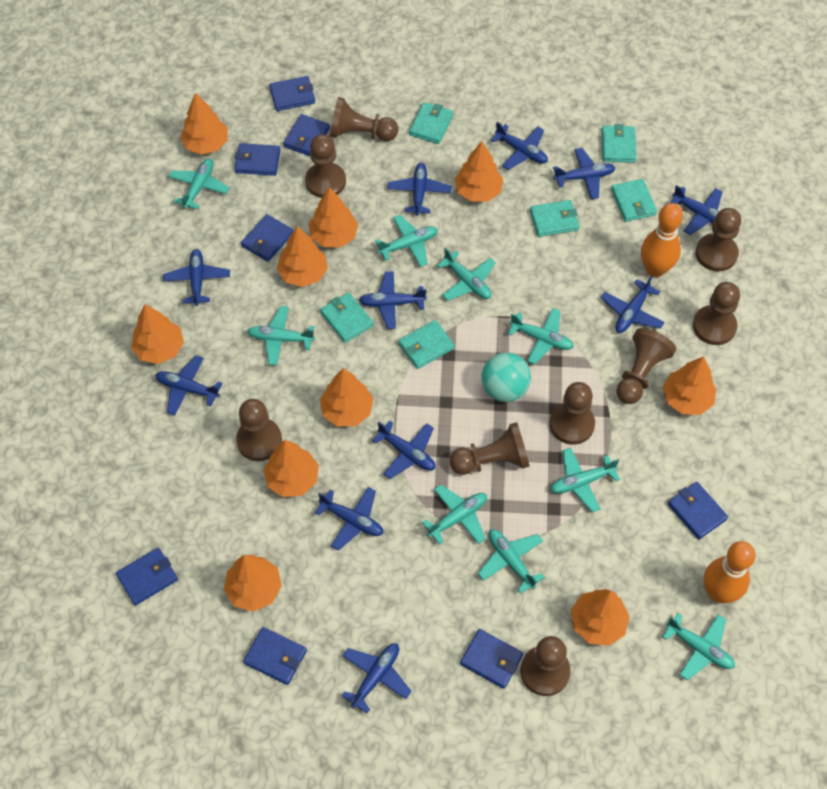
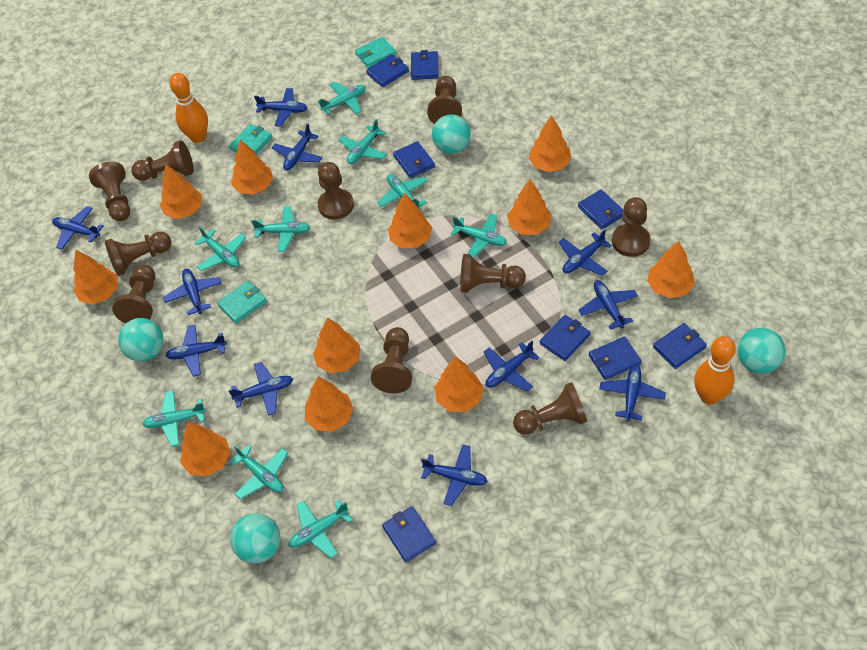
brown pawn: [236,399,282,461] [305,134,346,198] [330,97,398,141] [449,422,530,475] [520,636,571,696] [550,382,595,445] [616,328,676,404] [693,282,740,345] [695,208,741,272] = 9 -> [89,162,130,221] [105,232,171,276] [112,265,155,323] [131,140,193,181] [317,162,354,220] [371,327,412,393] [427,76,462,124] [460,254,526,293] [513,382,587,435] [612,197,651,257] = 10
orange tree: [131,304,184,364] [180,93,228,154] [224,555,282,611] [263,440,319,497] [277,226,328,287] [308,187,358,247] [320,369,373,426] [454,141,503,202] [571,589,630,646] [663,356,716,415] = 10 -> [73,250,118,305] [160,164,202,219] [180,422,230,477] [231,140,273,195] [305,377,353,432] [313,318,360,373] [388,193,432,248] [434,356,484,412] [507,179,552,235] [529,115,572,172] [647,241,695,298] = 11
turquoise ball: [481,352,531,402] = 1 -> [118,318,163,361] [230,513,280,564] [432,114,471,154] [737,328,786,374] = 4
turquoise wallet: [320,292,374,343] [398,320,455,369] [409,102,453,144] [530,200,579,237] [602,124,636,163] [611,179,657,222] = 6 -> [217,281,267,324] [229,124,272,154] [355,37,397,68] = 3

